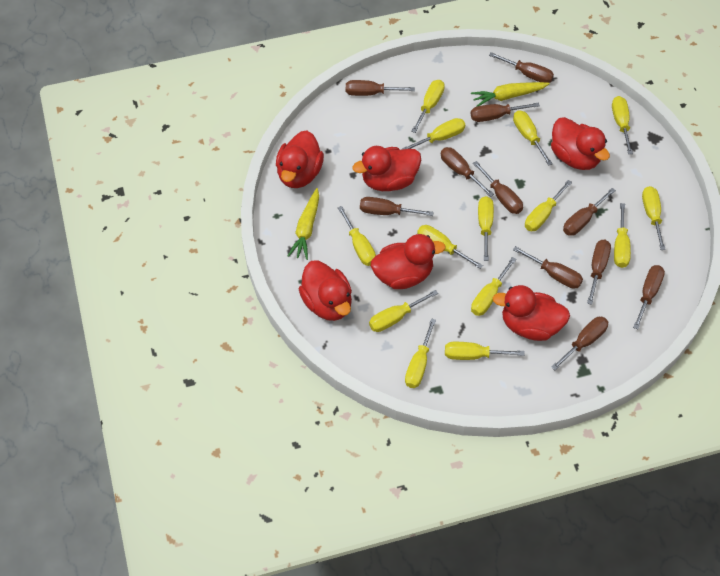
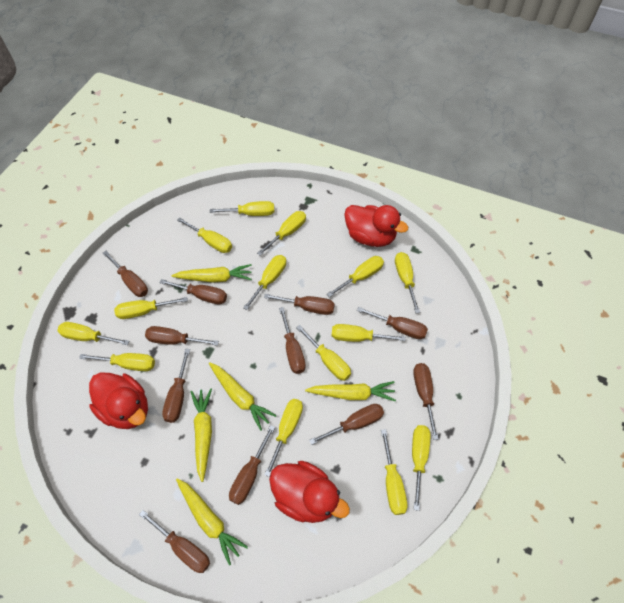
red duck: [276,131,324,188] [299,260,352,321] [352,146,421,191] [371,234,446,289] [493,285,570,341] [551,117,610,170] = 6 -> [89,372,148,429] [269,461,350,523] [344,205,408,247] = 3
yellow carrot: [288,188,319,260] [471,82,550,107] = 2 -> [171,264,252,283] [176,478,248,565] [190,388,212,482] [209,362,277,431] [305,381,396,401] = 5

